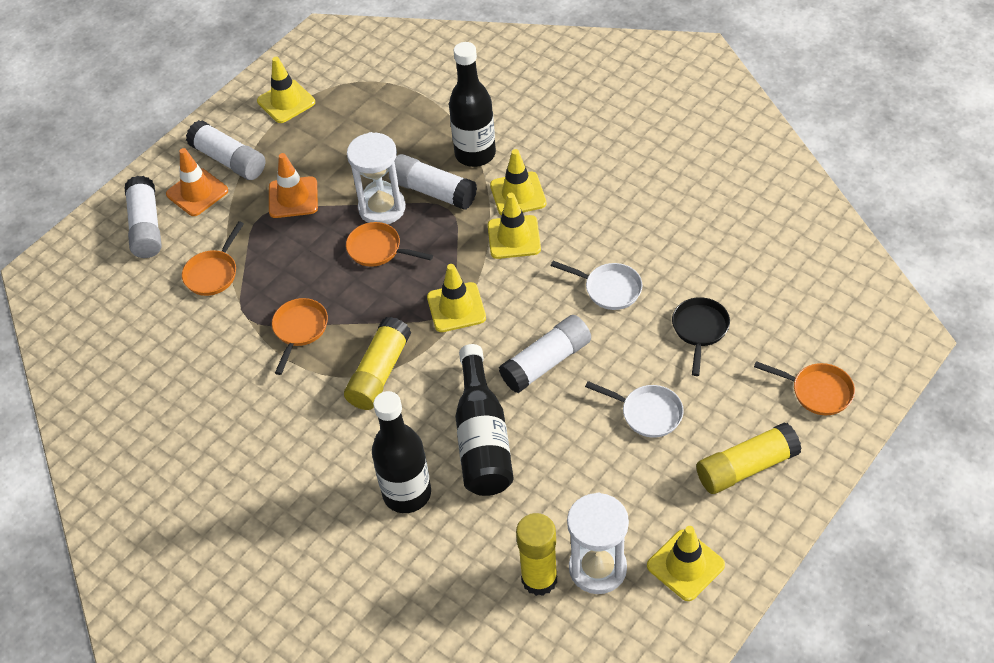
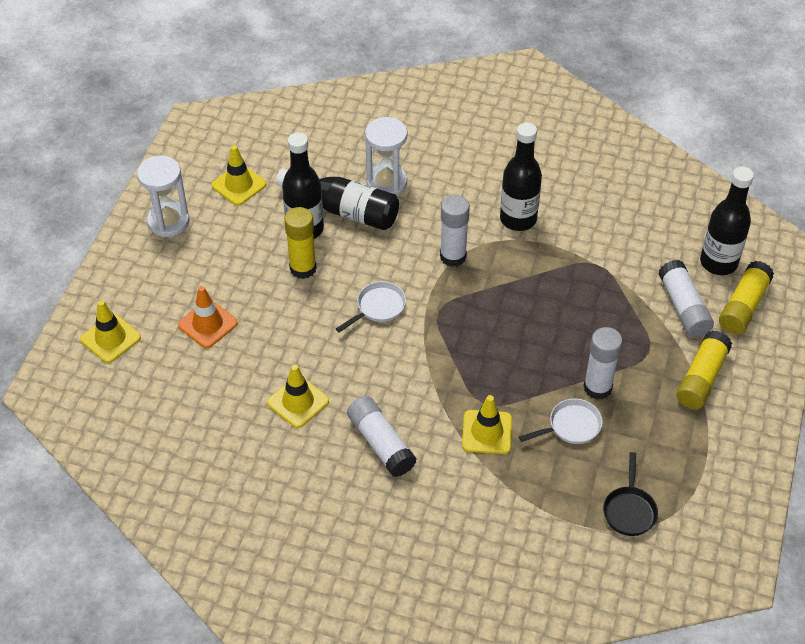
black bottle: [372,391,431,513] [449,42,496,167] [455,344,514,496] = 3 -> [276,168,399,230] [282,132,324,239] [500,122,542,231] [700,167,754,275] = 4
orange pan: [182,221,244,296] [272,298,328,375] [346,222,433,267] [754,361,855,415] = 4 -> none = 0
orange traffic cone: [166,148,228,216] [269,153,318,218] = 2 -> [178,286,238,348] = 1
yellow traffic cone: [257,57,315,123] [427,264,486,332] [488,193,541,259] [490,149,546,216] [647,526,725,601] = 5 -> [80,300,141,363] [211,145,266,205] [267,364,329,428] [462,395,512,454] = 4

